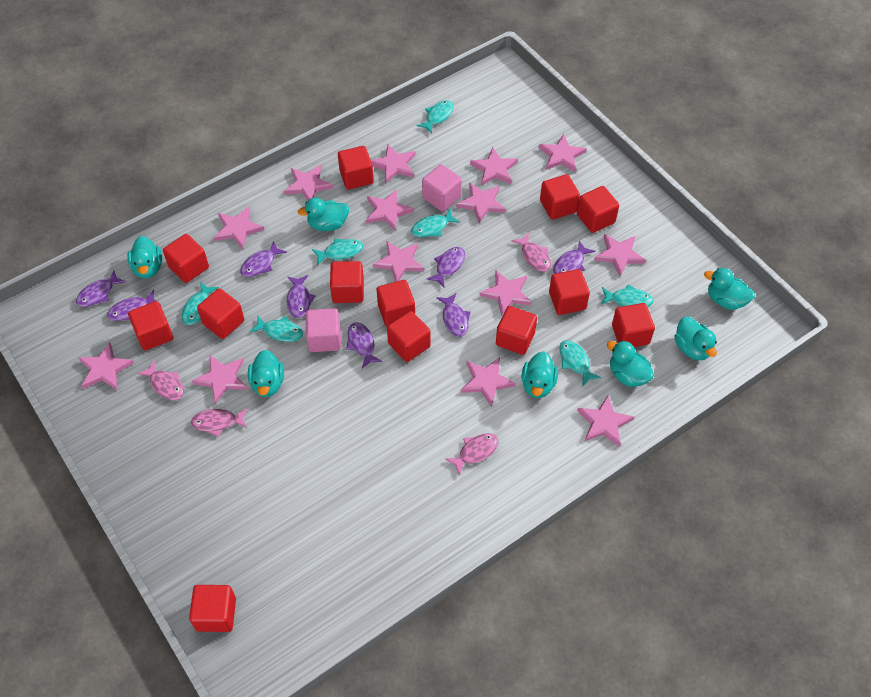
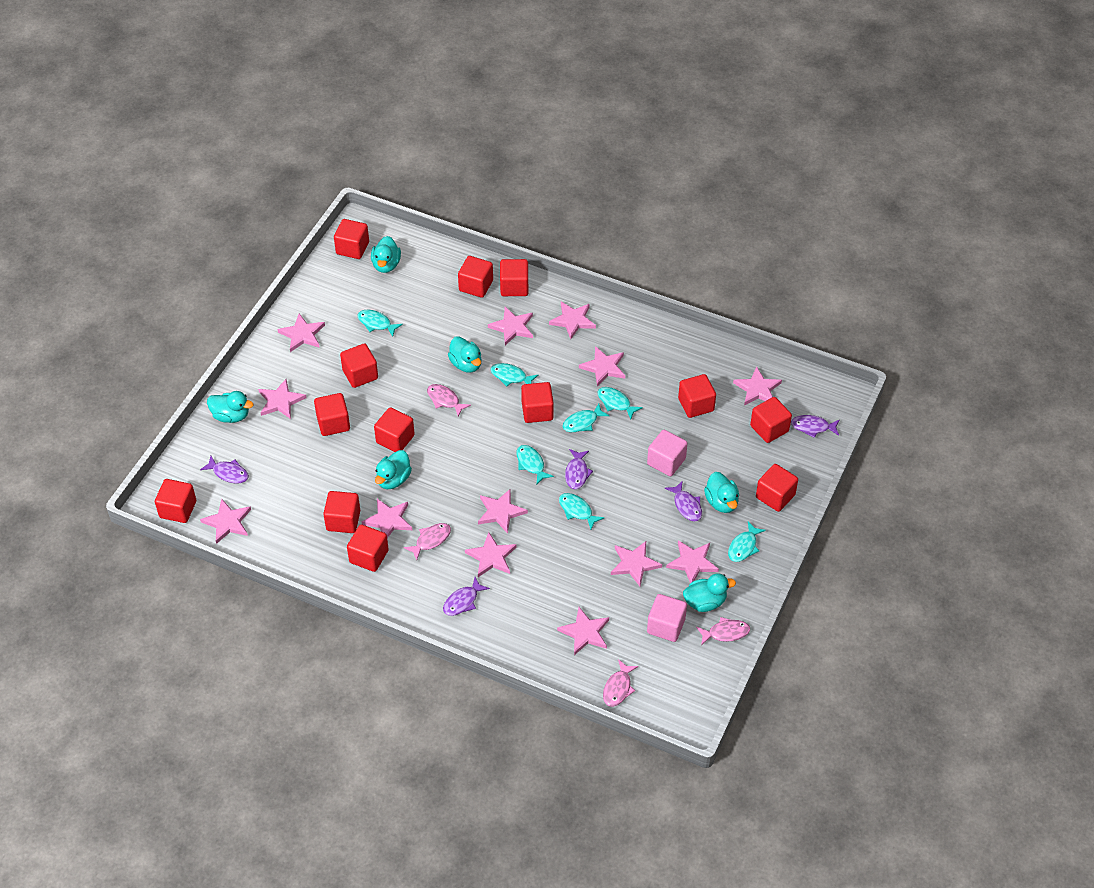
pink star: [78,342,134,390] [192,355,247,404] [214,206,264,249] [284,165,333,201] [366,190,414,231] [371,145,416,184] [373,241,424,282] [456,183,506,223] [461,357,516,407] [470,147,518,186] [479,270,532,316] [538,134,587,172] [577,395,634,447] [594,234,646,276] = 14 -> [200,499,251,544] [258,379,306,419] [277,314,325,352] [362,499,412,538] [465,532,517,577] [478,489,528,534] [488,307,533,345] [549,302,596,339] [557,607,609,655] [579,346,625,386] [611,541,662,586] [666,540,719,583] [733,366,782,405] = 13
purple fish: [76,270,126,307] [107,290,156,321] [240,241,287,277] [287,275,316,318] [346,322,382,368] [427,247,465,287] [436,293,470,337] [553,241,595,274] = 8 -> [200,456,249,484] [443,577,490,616] [565,449,593,489] [665,481,702,522] [791,415,840,438] = 5
turquoise duck: [127,236,162,278] [248,350,284,397] [298,198,349,231] [521,351,558,398] [607,340,654,387] [674,317,717,361] [704,268,755,310] = 7 -> [207,391,254,423] [371,236,401,273] [375,450,412,489] [448,336,482,373] [683,573,736,612] [704,472,739,513] = 6

